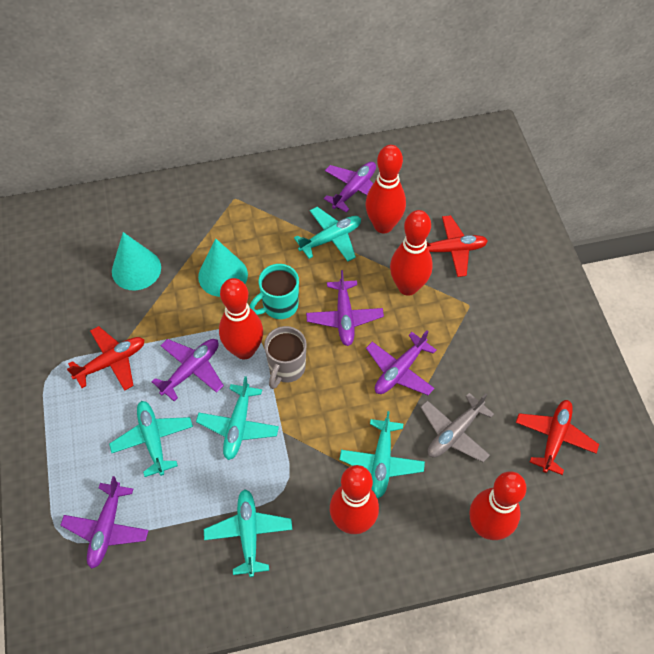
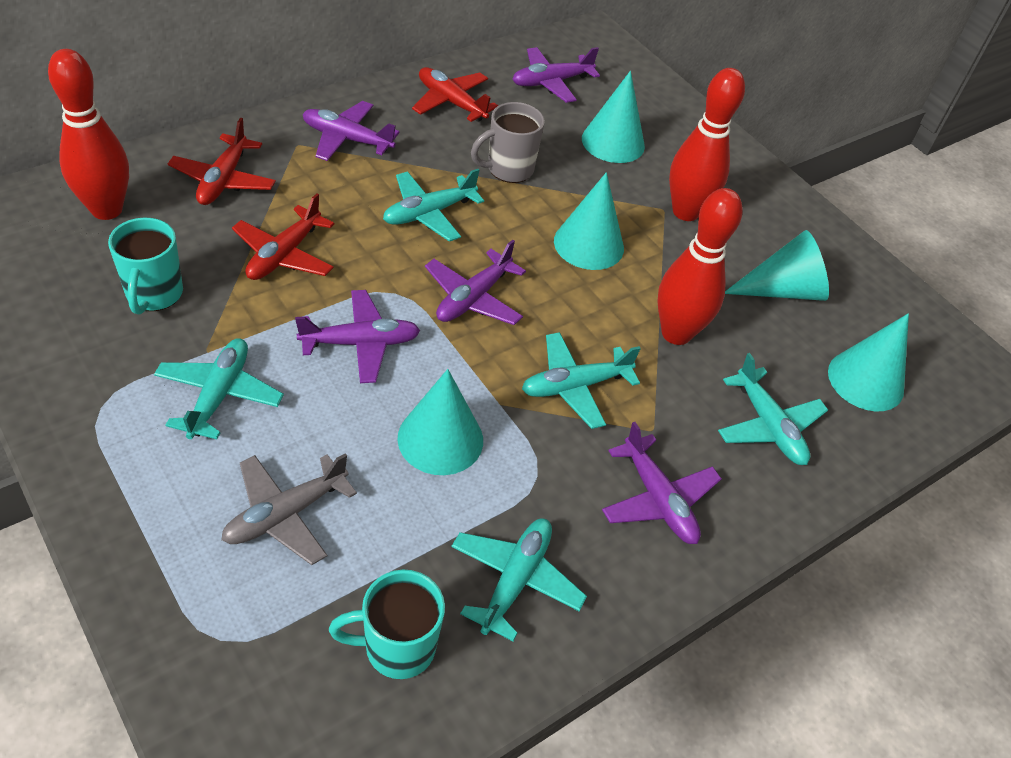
red bowling pin: [219,278,263,359] [330,465,379,534] [366,145,406,234] [390,210,433,296] [469,471,527,540] = 5 -> [48,49,129,220] [657,188,742,345] [669,68,745,221] = 3
turquoise cone: [112,232,161,290] [198,239,248,297] = 2 -> [397,369,483,475] [554,172,624,270] [582,71,645,163] [725,230,829,301] [828,313,909,412] = 5
turquoise mug: [249,264,299,319] = 1 -> [108,218,183,315] [329,570,445,679] = 2

